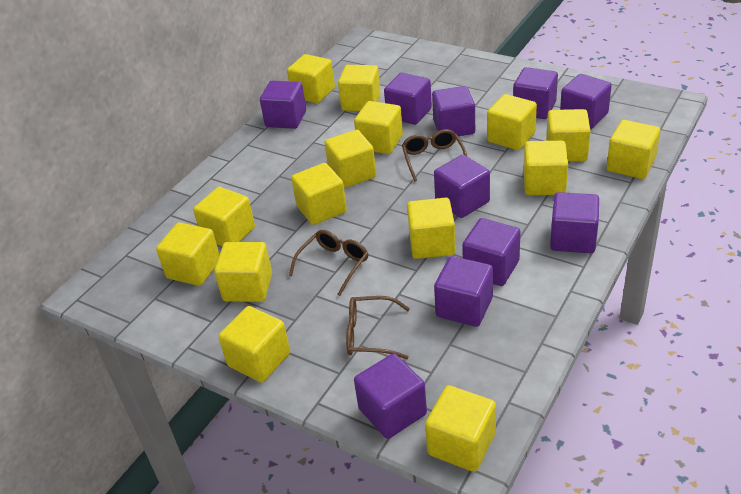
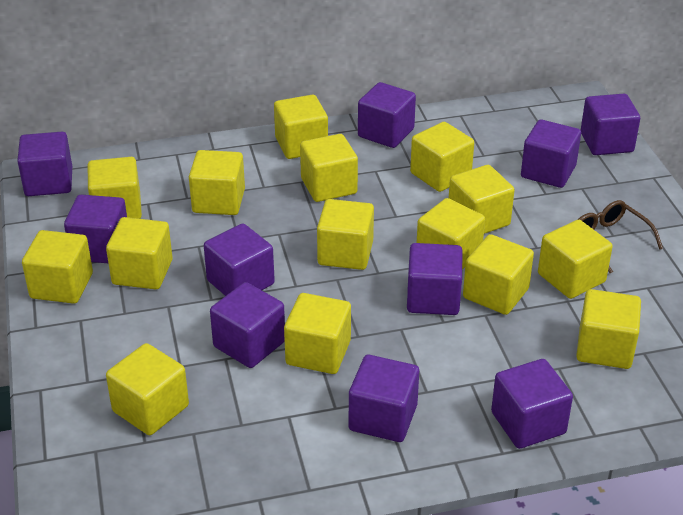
brown glasses: [289,230,369,296] [346,296,410,359] [402,129,467,181] = 3 -> [577,200,663,273] = 1

